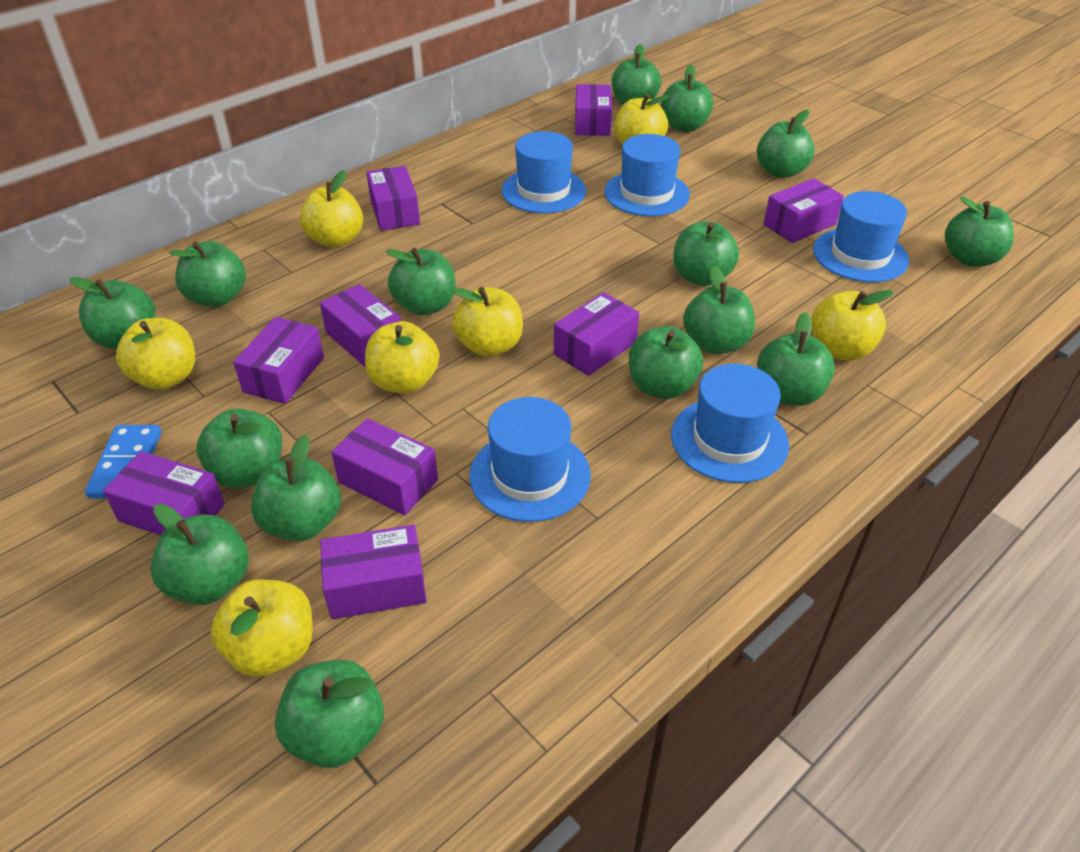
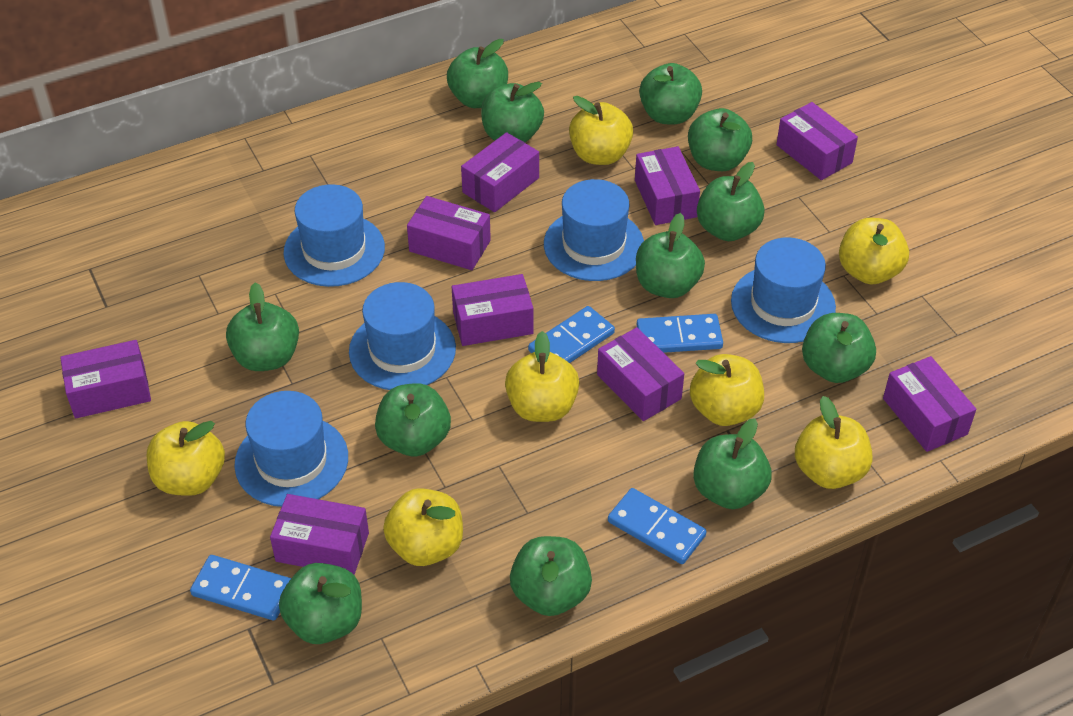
blue domino: [85,425,161,499] = 1 -> [190,555,291,620] [528,306,615,363] [608,488,707,564] [637,314,723,353] = 4
green apple: [70,277,155,349] [150,504,249,605] [169,241,246,307] [197,409,282,489] [251,435,341,541] [275,660,384,768] [386,248,456,315] [611,44,661,105] [629,326,703,399] [661,65,713,132] [673,222,739,286] [683,266,755,354] [757,110,815,178] [757,312,835,406] [945,196,1014,267] = 15 -> [226,283,299,371] [279,563,362,644] [375,383,451,457] [447,39,508,108] [481,82,544,142] [510,536,592,616] [636,213,705,298] [639,63,702,125] [688,108,752,171] [693,418,772,509] [697,162,765,241] [802,313,876,383] = 12

